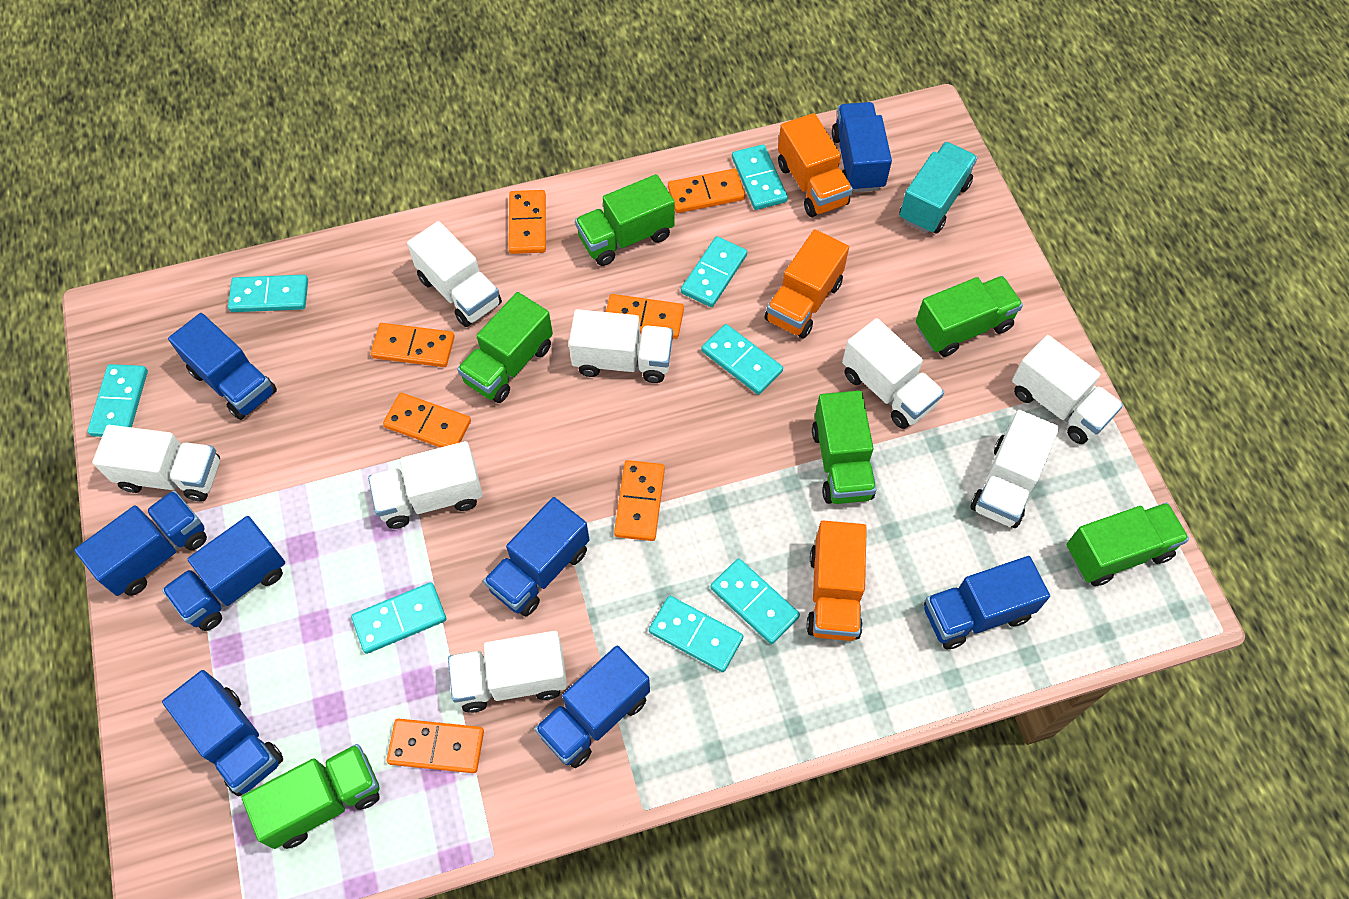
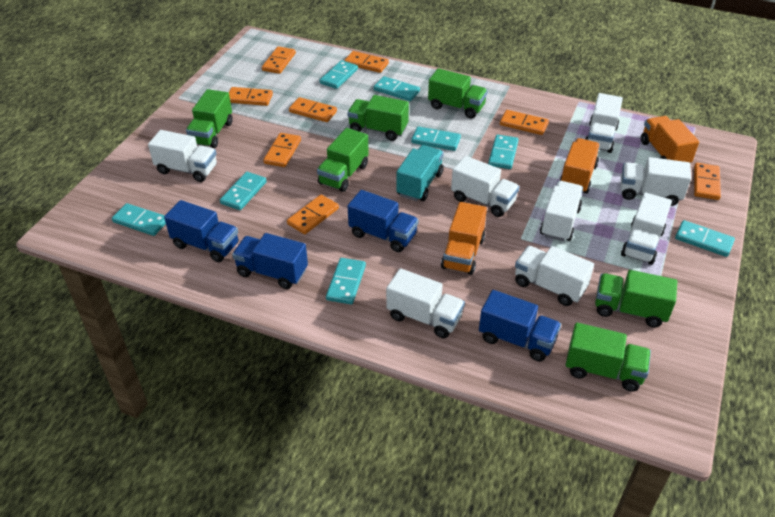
blue truck: [74,491,207,596] [162,516,285,631] [162,670,283,796] [168,313,277,420] [483,497,590,617] [535,646,650,768] [832,102,892,192] [924,556,1050,649] = 8 -> [164,200,239,262] [232,233,308,289] [348,190,418,252] [479,290,561,361] = 4
orange domino: [371,323,455,367] [383,393,471,447] [387,719,484,773] [508,190,546,254] [606,294,684,339] [614,460,665,541] [668,169,745,213] = 7 -> [229,87,273,106] [262,46,296,74] [263,133,301,167] [287,195,339,234] [289,97,337,122] [344,51,389,73] [500,110,549,135] [694,163,721,200] = 8

